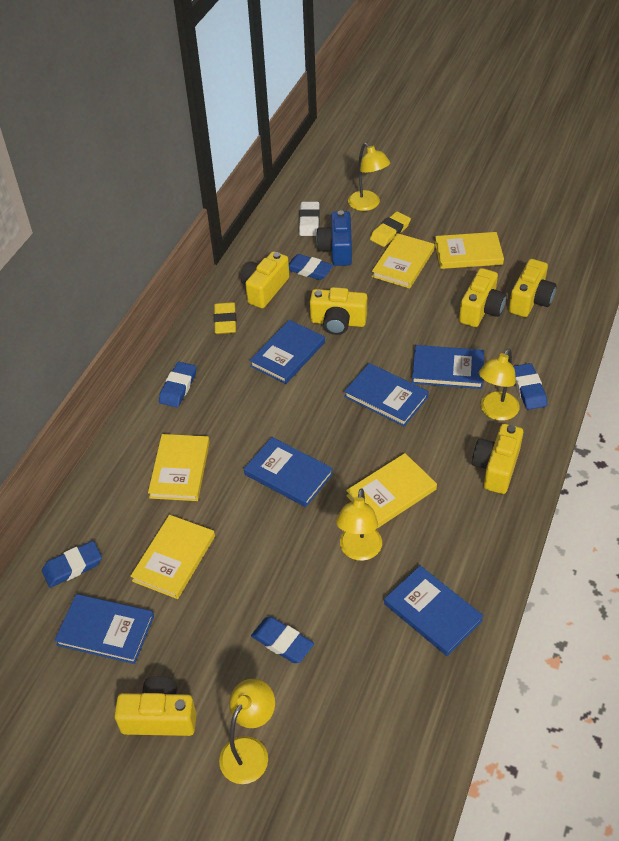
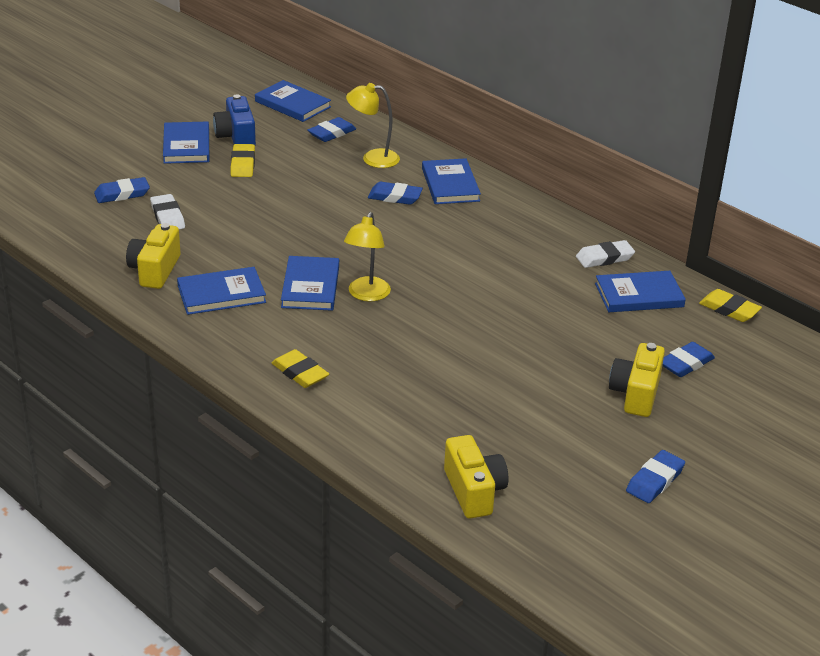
white eraser: [299,202,320,236] = 1 -> [150,194,185,229] [576,240,635,268] = 2
yellow book: [130,515,215,599] [148,434,210,501] [346,453,437,528] [372,233,435,289] [435,232,504,269] = 5 -> none = 0
yellow camera: [114,676,197,736] [241,251,289,308] [310,287,367,335] [459,268,507,327] [472,424,523,494] [509,259,557,317] = 6 -> [126,223,181,289] [444,435,508,519] [609,343,665,417] = 3
yellow eraser: [214,302,236,334] [370,211,411,247] = 2 -> [231,144,255,177] [272,349,329,388] [699,289,762,322] = 3
yellow lamp: [219,679,275,784] [336,488,382,561] [348,143,390,211] [479,349,520,421] = 4 -> [344,212,391,302] [346,83,400,168] = 2

